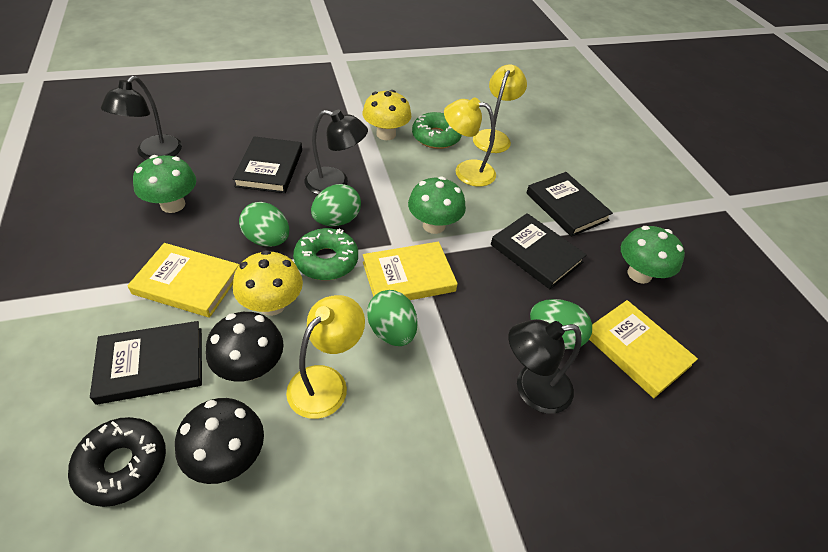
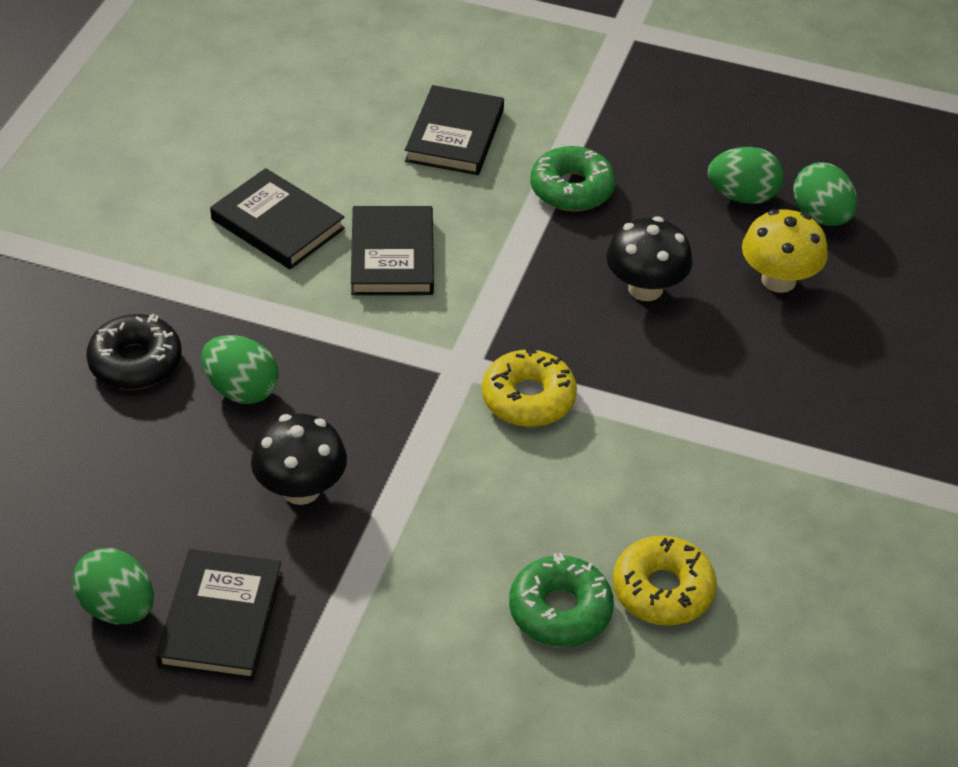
black lamp: [101,76,182,160] [304,110,368,194] [508,319,582,414] = 3 -> none = 0
green mushroom: [133,155,196,213] [408,176,466,234] [621,226,685,284] = 3 -> none = 0
yellow book: [127,243,239,318] [363,242,458,300] [589,300,698,398] = 3 -> none = 0
yellow donut: none = 0 -> [482,347,577,427] [613,536,717,625] = 2
yellow lamp: [286,295,365,419] [444,97,496,187] [473,64,527,153] = 3 -> none = 0
yellow mushroom: [233,250,303,316] [362,90,411,140] = 2 -> [742,209,828,293] = 1

